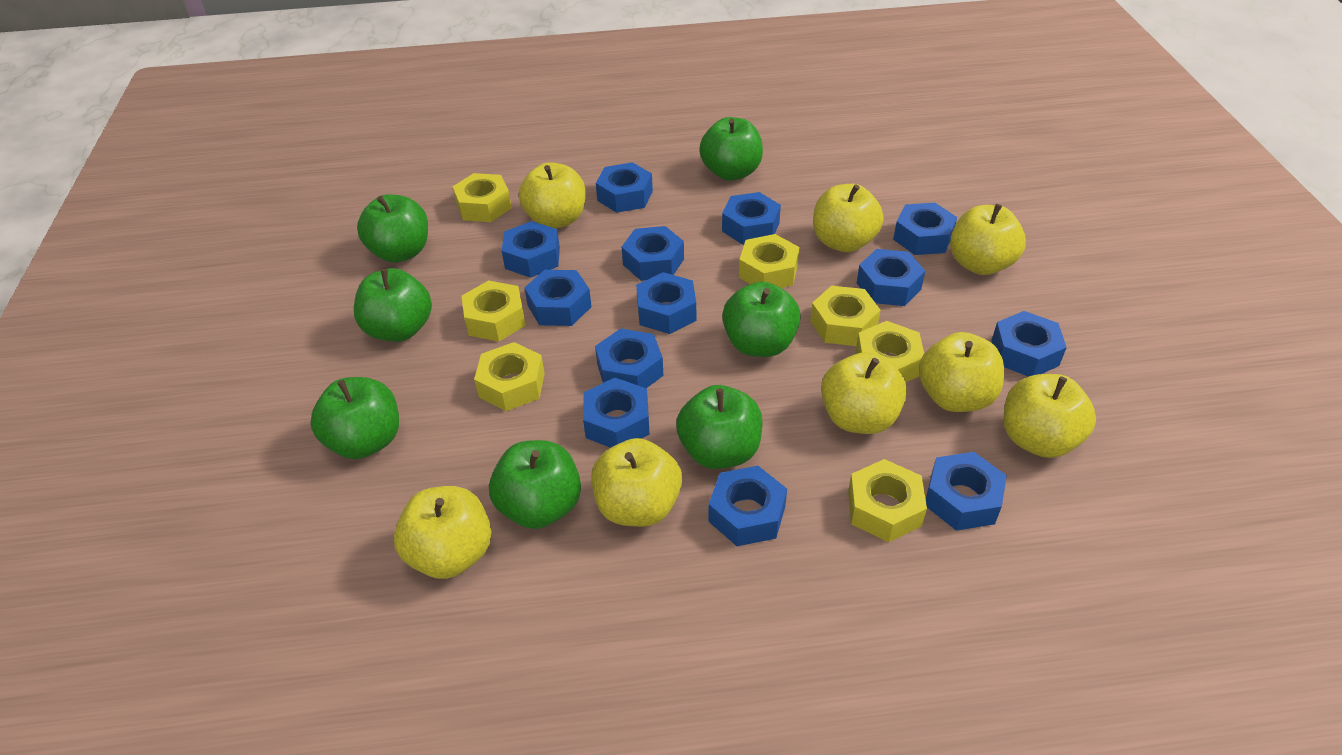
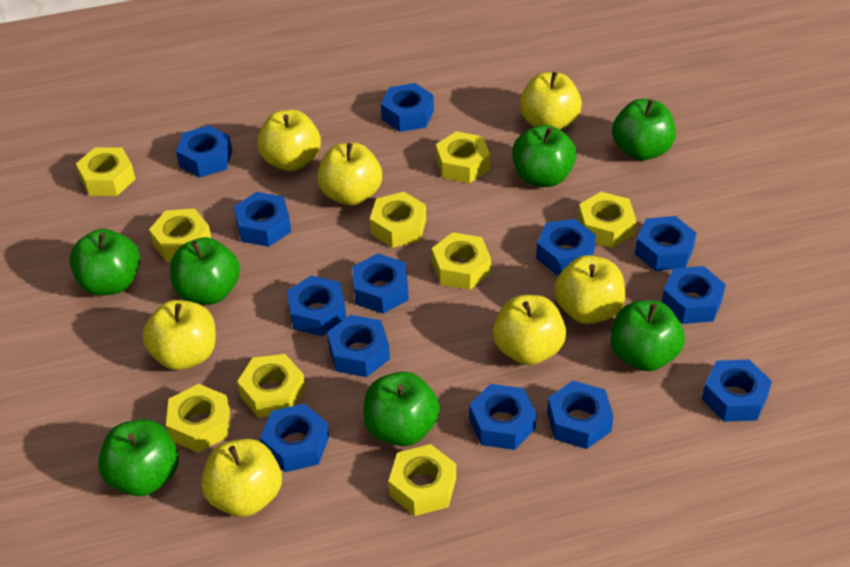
yellow apple: [394,486,492,579] [519,162,586,229] [591,438,682,527] [813,184,884,252] [821,352,907,434] [919,332,1004,412] [950,204,1026,275] [1004,374,1096,458] = 8 -> [142,300,216,370] [201,439,282,517] [257,110,321,171] [317,143,382,206] [493,295,566,365] [520,72,582,130] [554,255,625,324] = 7
yellow nut: [453,173,512,222] [462,280,526,342] [474,342,545,411] [739,234,800,288] [810,286,881,346] [848,459,927,542] [856,321,924,382] = 7 -> [76,147,135,196] [149,208,211,262] [166,384,230,453] [237,354,306,417] [370,192,426,248] [388,444,456,516] [432,232,491,290] [436,131,490,183] [578,192,636,248] = 9

